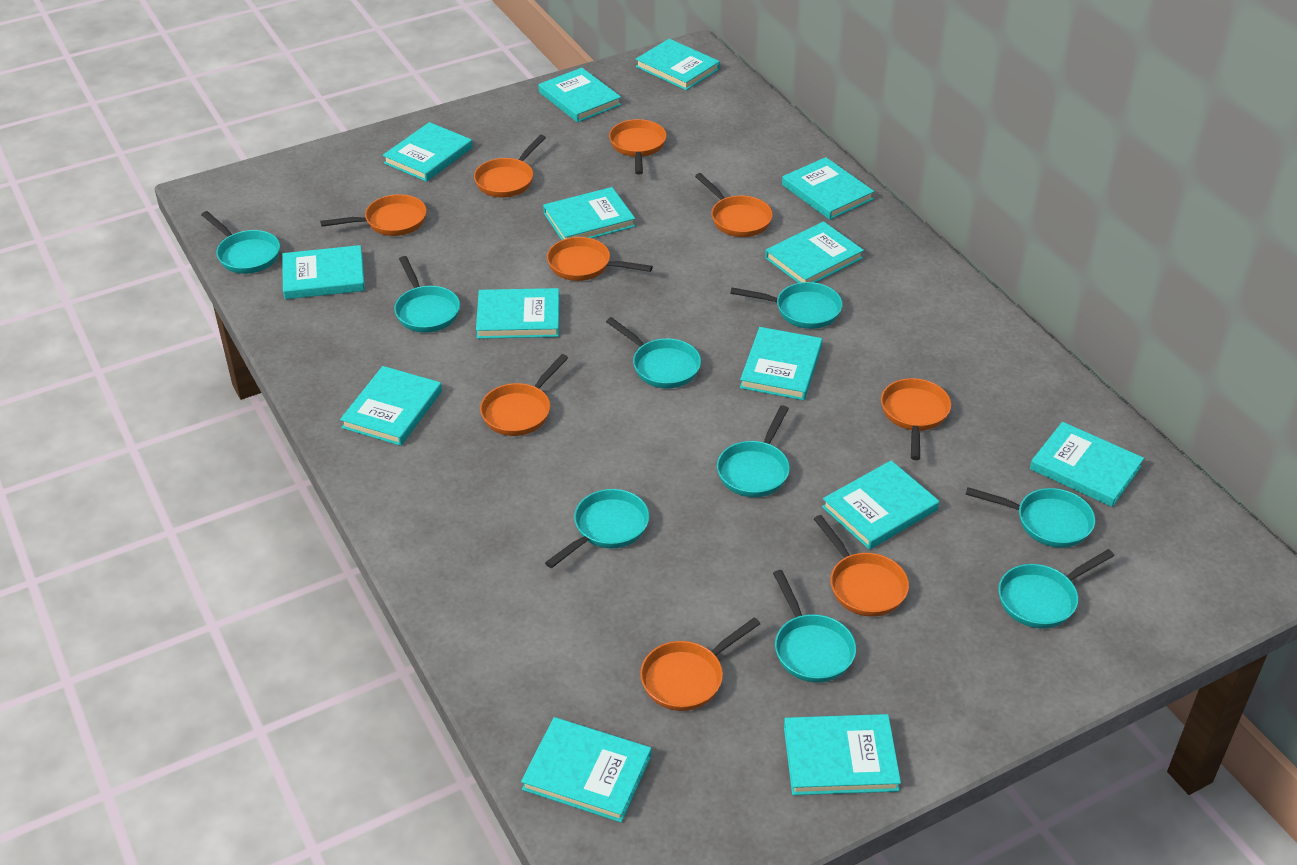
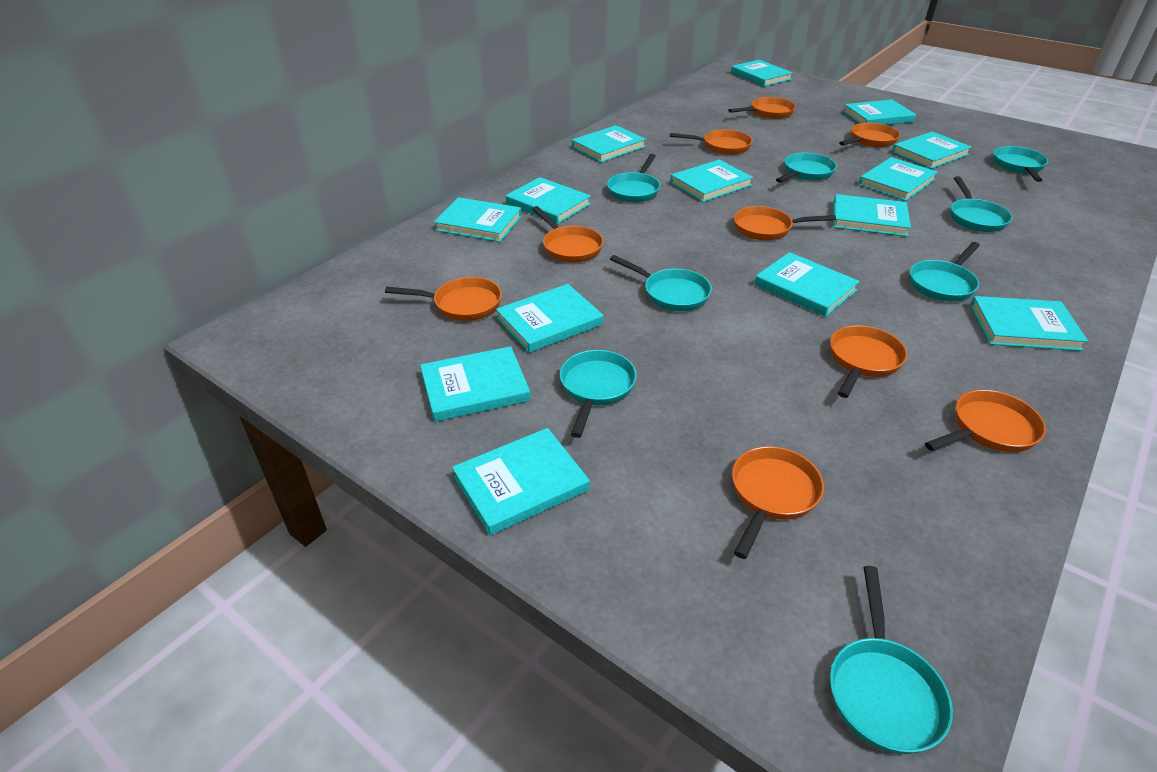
turquoise pan: [201,211,280,274] [394,256,460,333] [545,489,649,568] [606,317,701,388] [717,405,790,497] [730,282,842,329] [773,570,856,683] [965,487,1095,548] [998,549,1114,629] = 9 -> [560,350,637,438] [607,154,660,203] [610,255,712,311] [776,153,837,183] [830,566,953,754] [910,242,980,302] [951,176,1012,232] [993,146,1048,182] = 8

